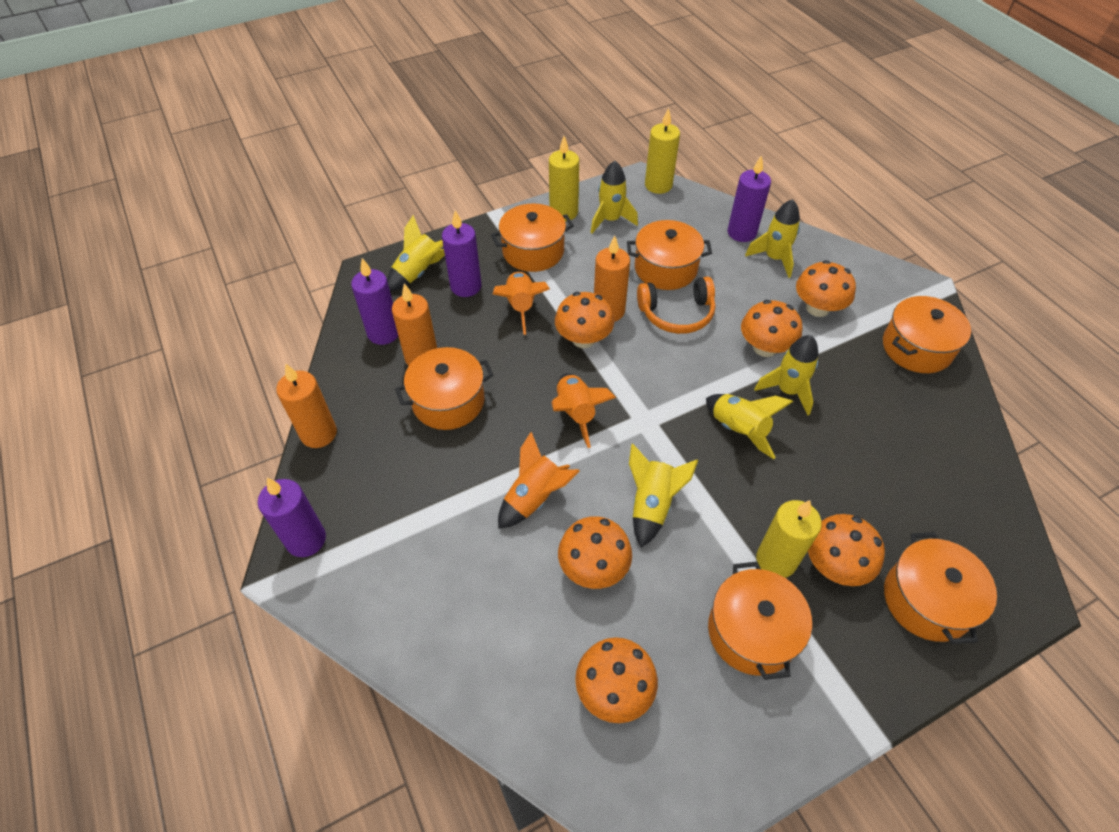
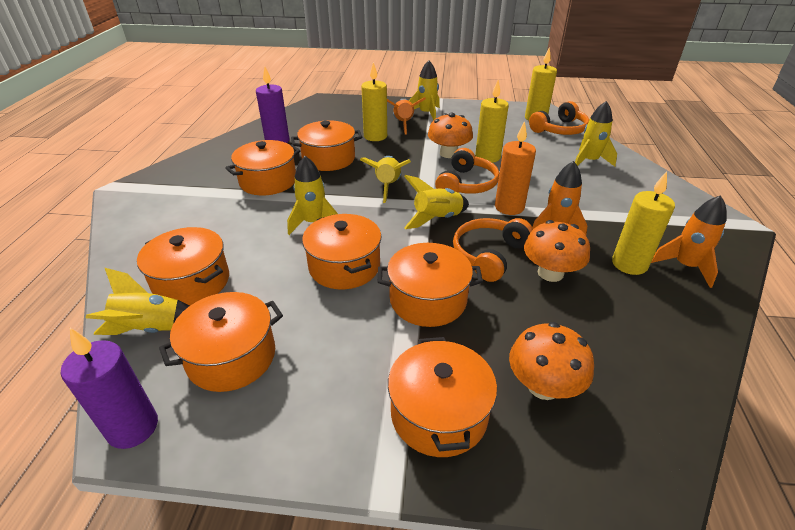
orange candle: [276,363,337,448] [392,283,437,366] [594,235,630,322] = 3 -> [495,121,536,215] = 1
orange headphones: [637,277,716,334] = 1 -> [435,148,499,194] [453,218,533,282] [529,101,589,135] = 3
orange mushroom: [555,292,614,348] [558,516,632,589] [575,637,658,723] [741,300,802,357] [796,260,856,317] [808,514,885,586] = 6 -> [428,113,473,158] [509,322,594,400] [524,220,590,282] = 3
orange pot: [395,347,493,430] [491,203,574,272] [627,220,712,290] [708,562,812,680] [883,296,971,373] [884,532,997,644] = 6 -> [137,227,229,306] [159,292,283,392] [225,140,301,195] [291,120,362,171] [302,214,381,289] [378,243,483,327] [388,337,497,457] = 7
purple candle: [258,478,326,557] [351,258,398,345] [442,210,482,297] [727,155,771,242] = 4 -> [61,328,158,449] [256,67,290,143] = 2
yellow candle: [549,136,579,221] [645,108,680,194] [756,500,822,578] = 3 -> [361,62,387,141] [475,80,509,163] [525,48,557,121] [612,171,675,275] = 4

